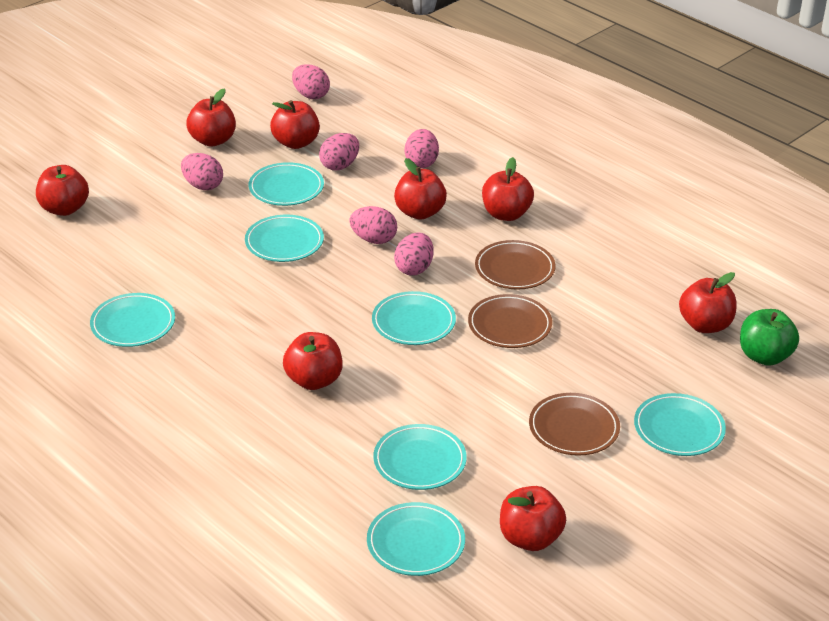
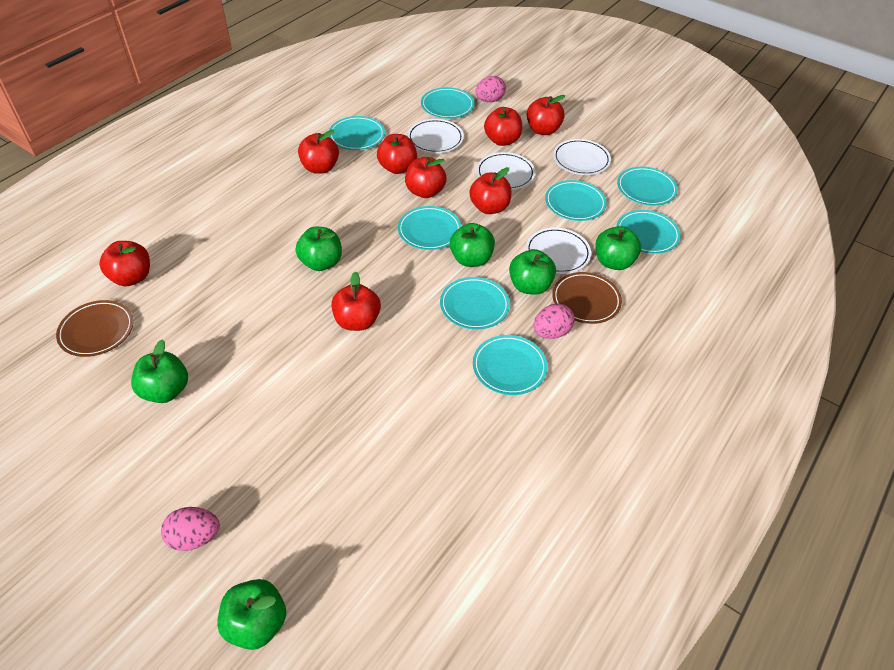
brown plate: [468,294,552,348] [475,240,555,290] [529,393,620,456] = 3 -> [56,300,134,357] [552,272,622,324] = 2
green apple: [740,309,799,366] = 1 -> [131,339,188,403] [217,579,286,650] [296,227,342,271] [450,223,495,267] [509,249,556,295] [596,226,641,270] = 6
pink egg: [181,153,223,190] [292,64,330,99] [319,133,359,170] [349,206,397,244] [394,232,433,276] [405,129,439,168] = 6 -> [161,507,220,551] [475,76,506,102] [533,304,574,339] = 3
turquoise plate: [90,293,175,347] [245,215,324,262] [249,162,324,206] [367,502,465,576] [372,291,456,345] [373,424,467,490] [634,393,726,456] = 7 -> [329,116,385,150] [398,206,462,250] [421,87,475,119] [440,277,510,330] [473,335,548,395] [545,180,607,221] [616,210,681,254] [617,167,678,206] = 8
white plate: none = 0 -> [407,119,464,153] [476,152,535,190] [526,228,591,274] [553,139,611,175] = 4

